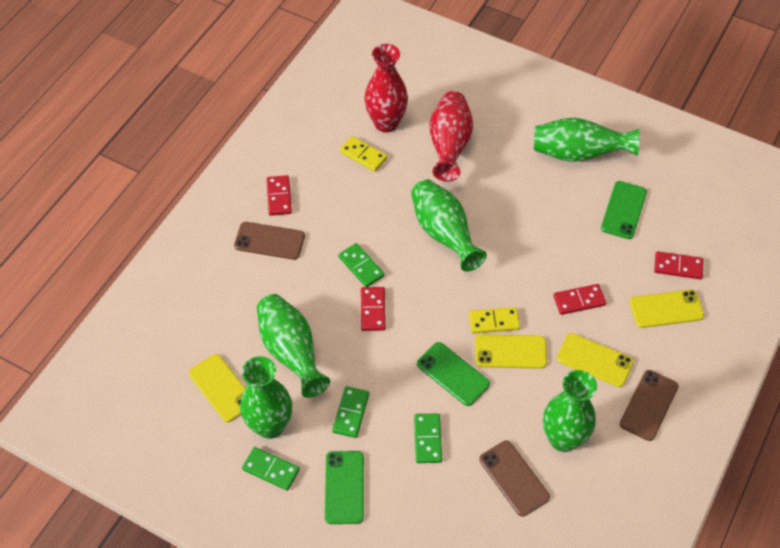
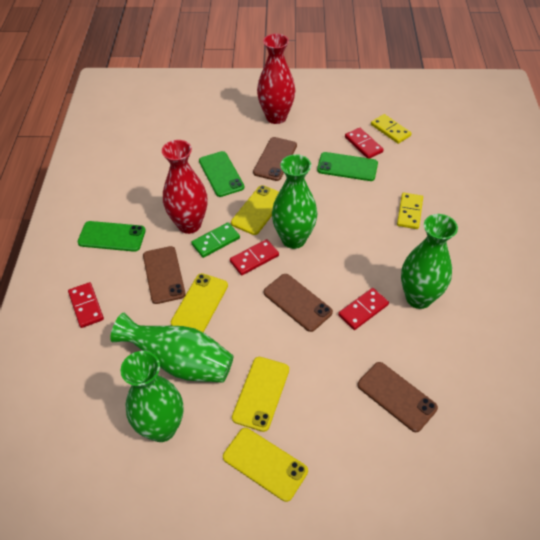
brown phone: [234,222,305,260] [479,441,550,517] [619,370,679,441] = 3 -> [143,246,186,304] [253,137,297,181] [264,274,333,332] [357,362,438,432] = 4
green domino: [242,447,300,491] [332,386,369,438] [338,243,384,287] [414,413,442,463] = 4 -> [191,223,240,258] = 1
green vase: [240,356,292,439] [257,294,330,398] [411,179,487,272] [534,118,640,162] [543,370,597,452] = 5 -> [110,313,234,383] [121,351,183,442] [272,154,317,249] [401,214,458,309] = 4

